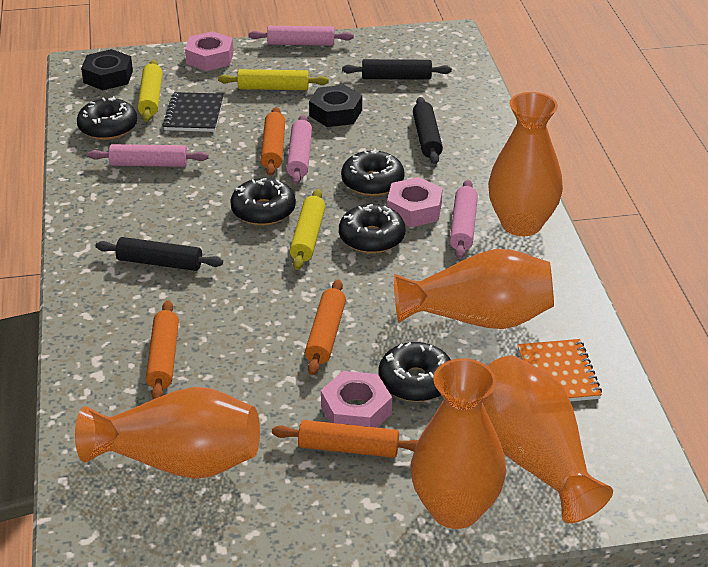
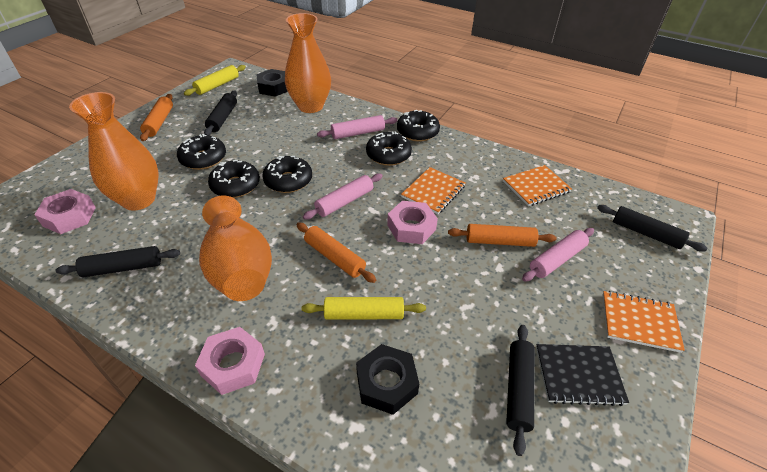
black rolling pin: [96,237,223,271] [342,59,452,80] [413,97,443,164] = 3 -> [56,246,180,277] [204,91,237,135] [506,325,535,456] [597,205,707,252] = 4
orange notebook: [517,339,602,401] = 1 -> [401,167,465,214] [503,165,572,206] [602,291,685,353] = 3
orange rolling pin: [146,300,179,399] [261,107,285,176] [272,420,418,458] [305,279,346,375] = 4 -> [140,94,173,141] [296,222,376,283] [448,224,556,247] = 3
orange vase: [75,387,260,479] [394,249,554,329] [411,358,506,529] [483,356,613,523] [488,92,563,236] = 5 -> [69,92,159,210] [199,195,272,301] [285,13,331,113] = 3
pink rolling pin: [88,144,209,167] [249,26,354,46] [286,115,312,185] [450,180,478,259] = 4 -> [303,173,383,220] [317,115,398,139] [522,228,594,282] = 3
yellow rolling pin: [138,60,162,122] [218,69,329,90] [290,189,326,270] = 3 -> [184,65,246,96] [302,297,426,319] = 2

